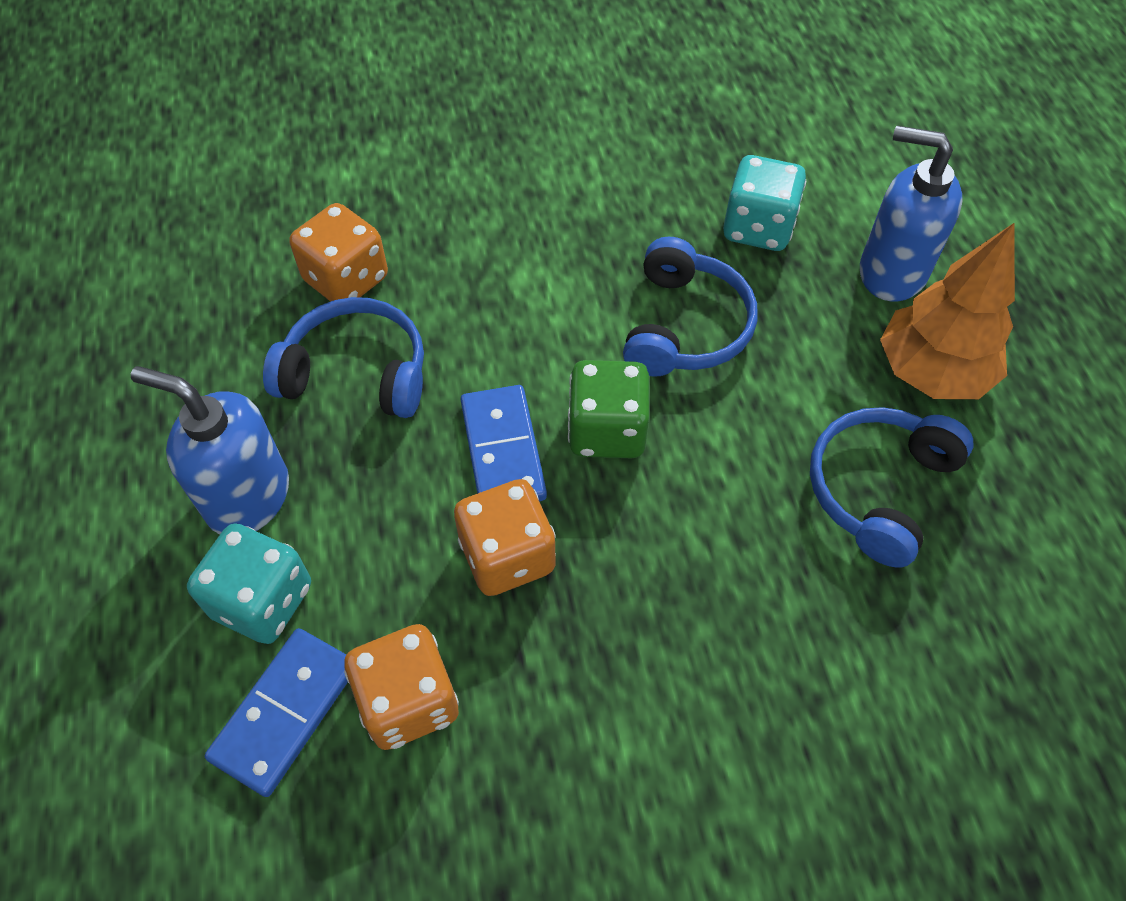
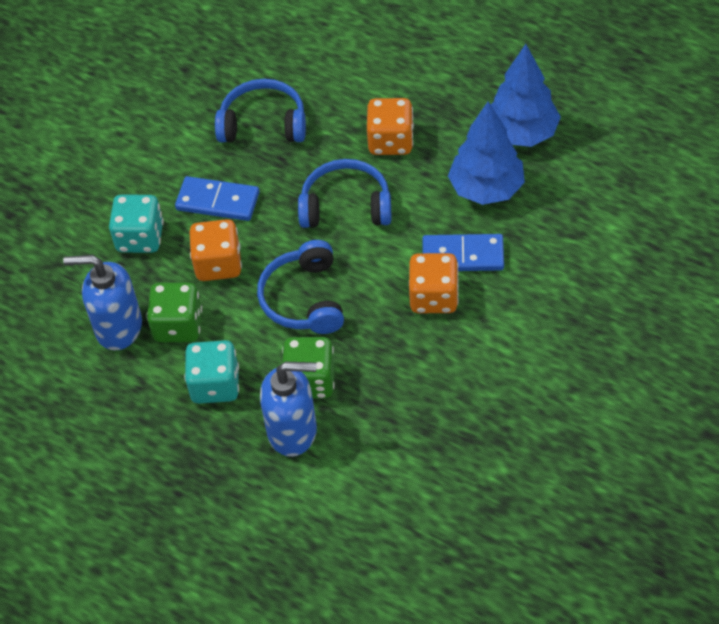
blue tree: none = 0 -> [448,102,525,205] [491,44,561,147] = 2
green dice: [568,360,650,458] = 1 -> [146,282,202,343] [282,337,335,398] = 2
orange tree: [880,223,1015,399] = 1 -> none = 0

